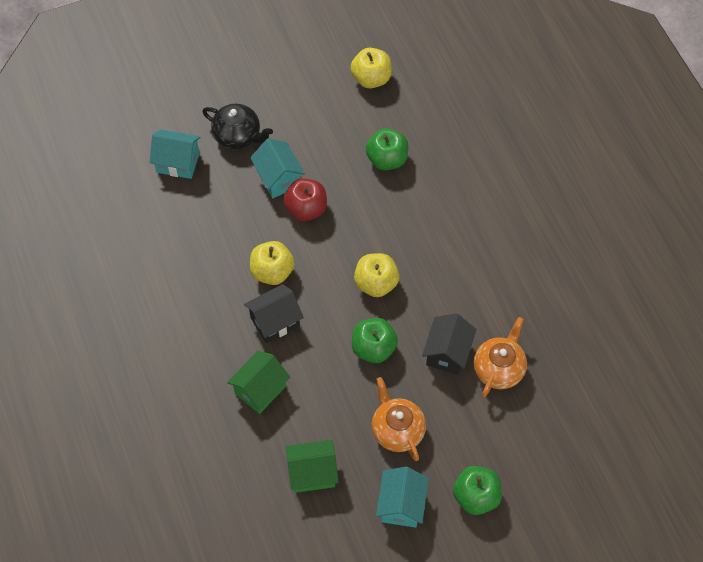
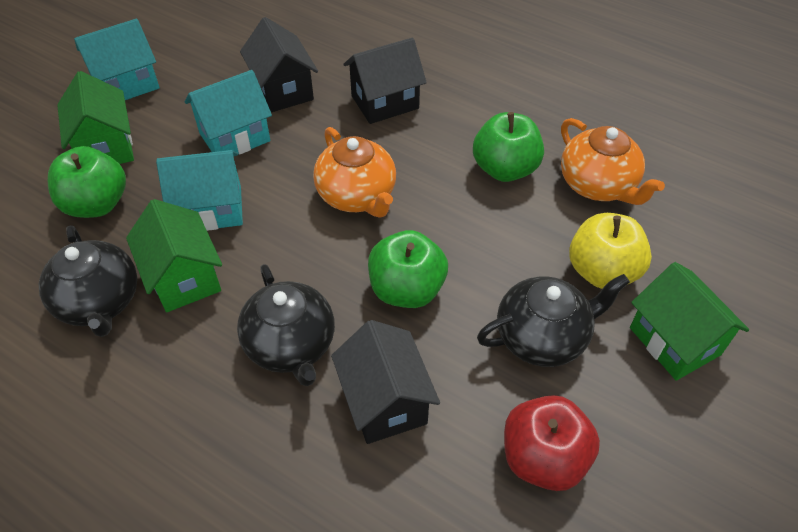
black house: [244,284,304,343] [422,313,476,375] = 2 -> [240,17,318,112] [331,320,440,444] [344,38,427,124] = 3
black teapot: [202,104,273,149] = 1 -> [39,225,137,337] [237,264,335,386] [477,274,630,367] = 3
green house: [227,351,290,414] [286,440,339,493] = 2 -> [57,71,134,164] [126,199,222,312] [630,262,749,381] = 3
yellow apple: [250,241,295,285] [350,48,392,88] [354,253,399,297] = 3 -> [569,213,652,289] = 1

